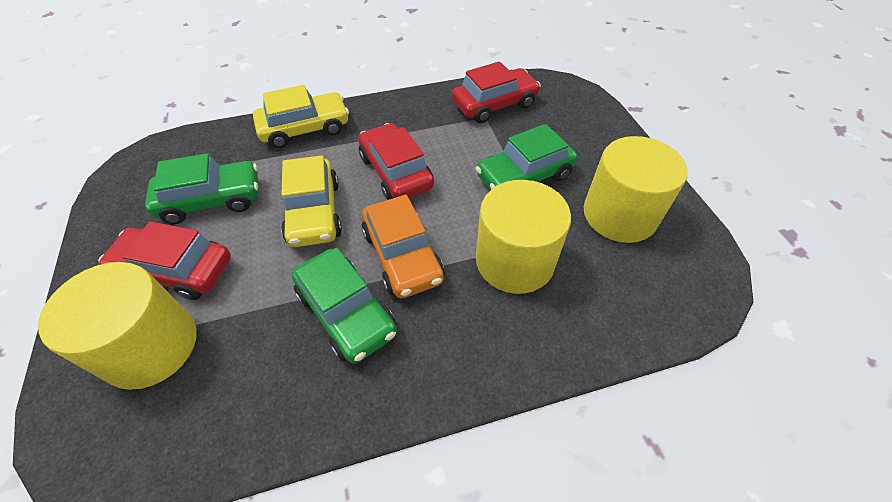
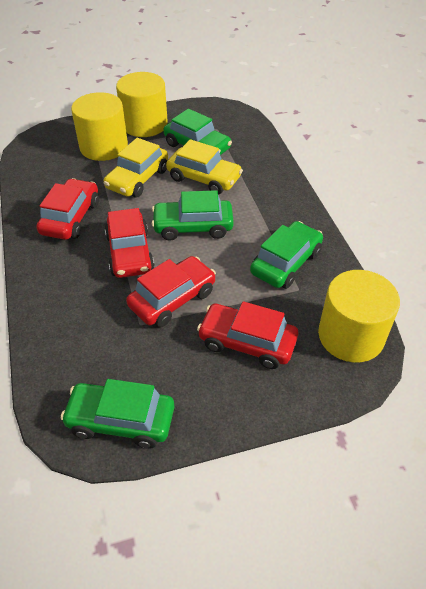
green car: [145,153,258,224] [291,248,397,364] [475,124,577,190] = 3 -> [60,379,174,449] [152,190,234,241] [163,109,232,155] [250,221,323,289] = 4
orange car: [362,195,444,298] = 1 -> none = 0
red car: [98,221,231,300] [358,123,434,200] [452,61,541,123] = 3 -> [36,178,99,240] [105,208,154,278] [126,256,216,327] [197,301,298,369] = 4

